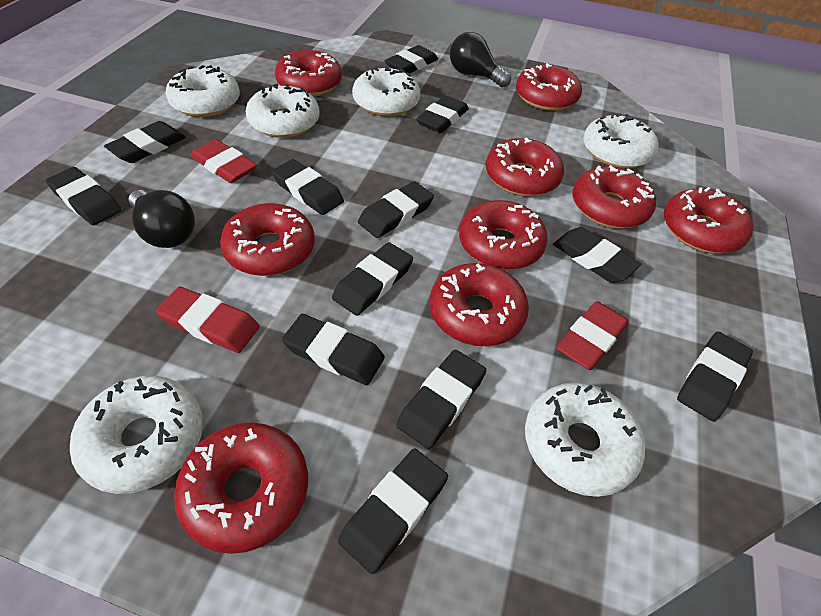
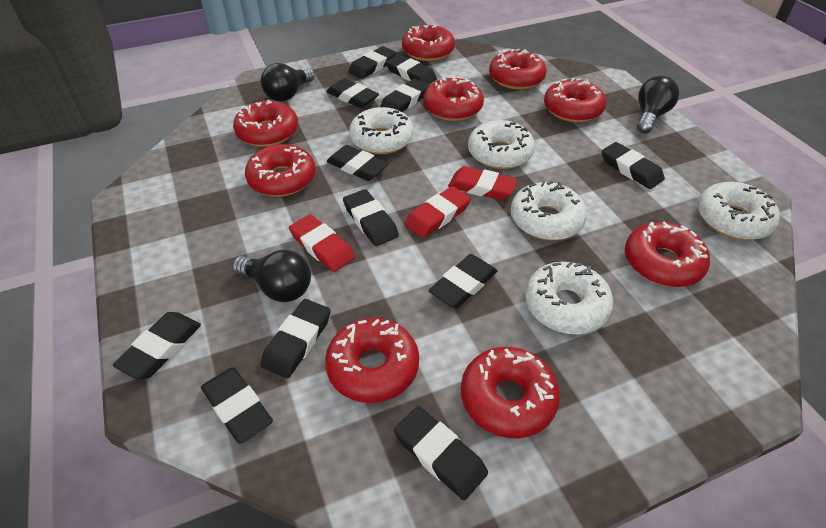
black light bulb: [128,190,195,248] [450,32,511,88] = 2 -> [232,250,311,302] [261,63,315,102] [637,75,679,134] = 3
white donut: [70,376,203,494] [165,65,240,117] [245,84,320,138] [352,66,420,116] [525,382,645,497] [583,113,658,169] = 6 -> [349,107,414,154] [468,120,535,169] [511,181,587,240] [525,262,613,334] [698,182,780,240] = 5

